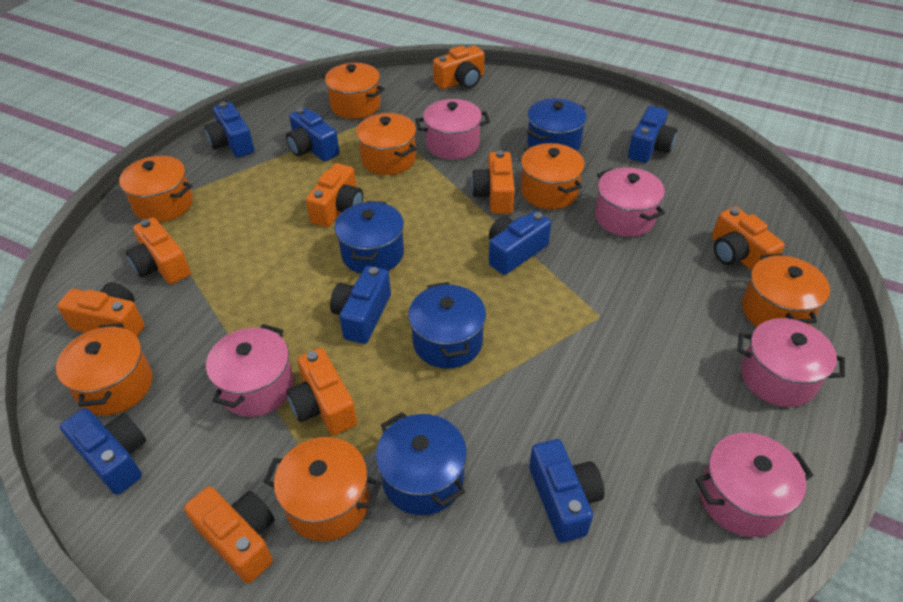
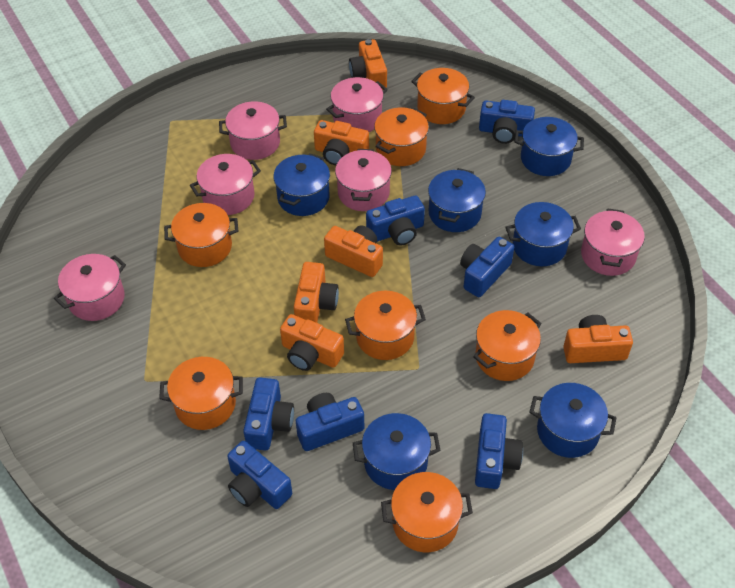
blue pot: [335,201,404,274] [376,412,467,515] [408,282,486,369] [527,98,587,151] = 4 -> [273,153,330,216] [353,413,441,490] [428,168,486,232] [505,202,581,266] [514,117,584,176] [529,383,617,458] = 6
orange camera: [57,282,145,336] [126,218,191,284] [184,486,275,583] [287,348,357,435] [306,163,363,227] [433,46,485,89] [471,150,515,214] [712,207,785,271] = 8 -> [280,314,344,371] [294,262,339,323] [314,120,369,165] [324,225,383,277] [349,39,387,90] [563,315,633,363] = 6
pink pot: [206,324,294,417] [415,99,490,159] [595,167,665,237] [695,433,814,537] [737,318,845,407] = 5 -> [54,254,126,321] [190,154,261,215] [219,101,287,160] [326,77,388,132] [335,149,392,211] [581,208,645,276] = 6

